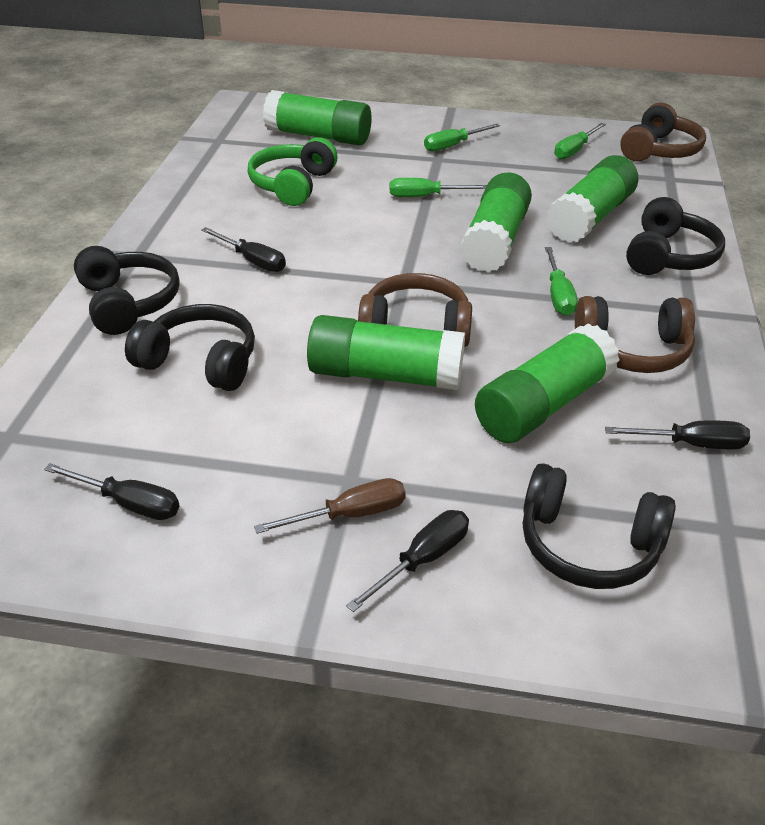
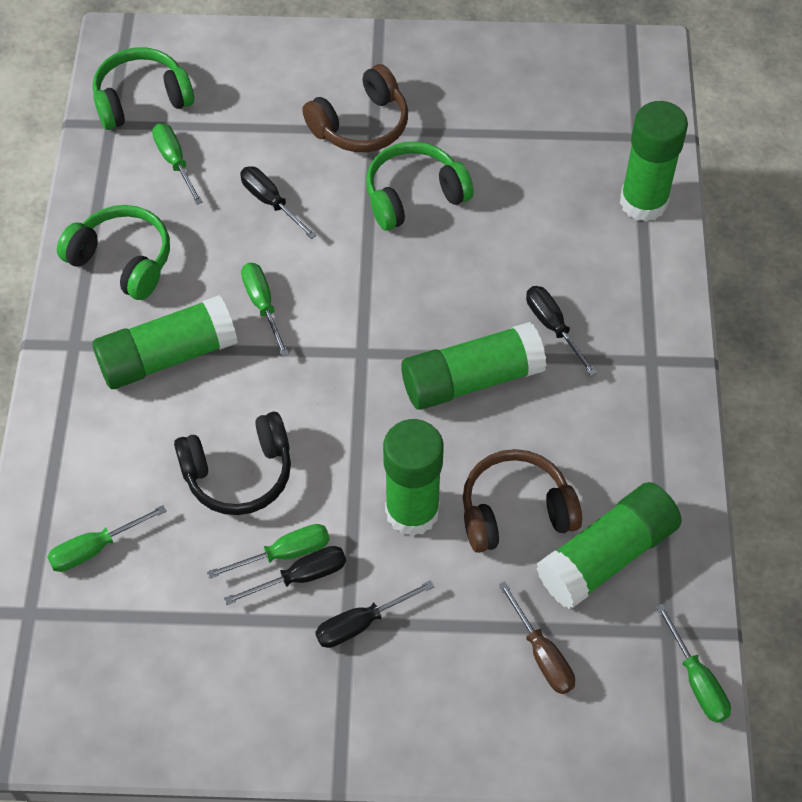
black headphones: [74,246,180,335] [125,304,255,391] [523,463,676,589] [626,197,725,275] = 4 -> [174,412,291,515] = 1
brown headphones: [358,273,472,347] [575,296,695,373] [620,102,706,161] = 3 -> [302,64,408,152] [463,449,582,553] = 2
green headphones: [247,137,338,206] = 1 -> [57,205,170,300] [93,47,194,130] [366,141,474,231] = 3
green screwdriver: [390,178,487,197] [424,124,500,151] [545,247,578,316] [554,123,606,160] = 4 -> [47,505,167,572] [152,123,203,205] [207,524,330,579] [241,263,289,357] [656,604,731,723] = 5

